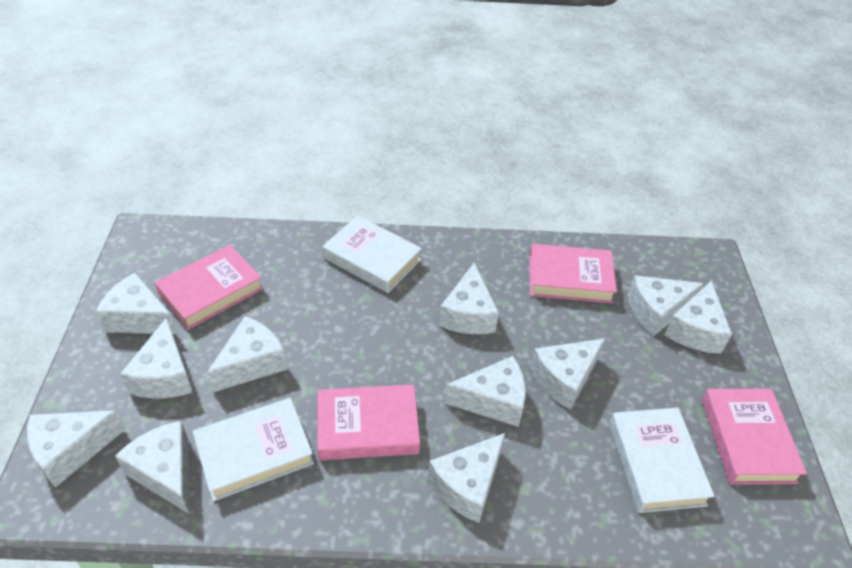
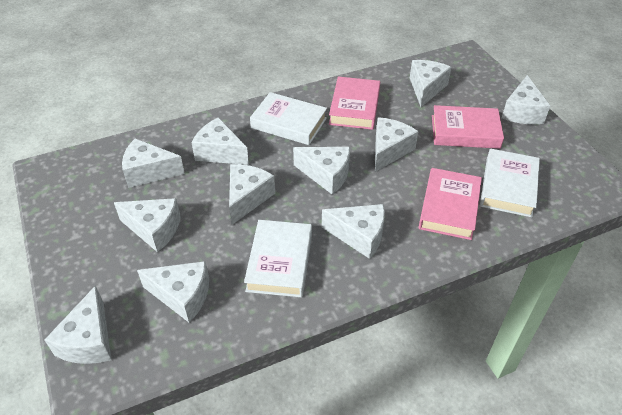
pink book: [155,245,263,330] [317,385,420,460] [529,244,617,303] [702,389,807,485] = 4 -> [329,77,380,130] [419,168,482,240] [432,105,504,149] = 3

